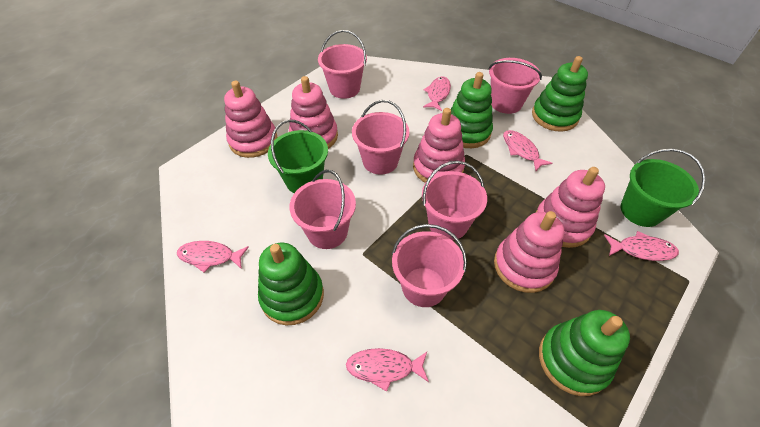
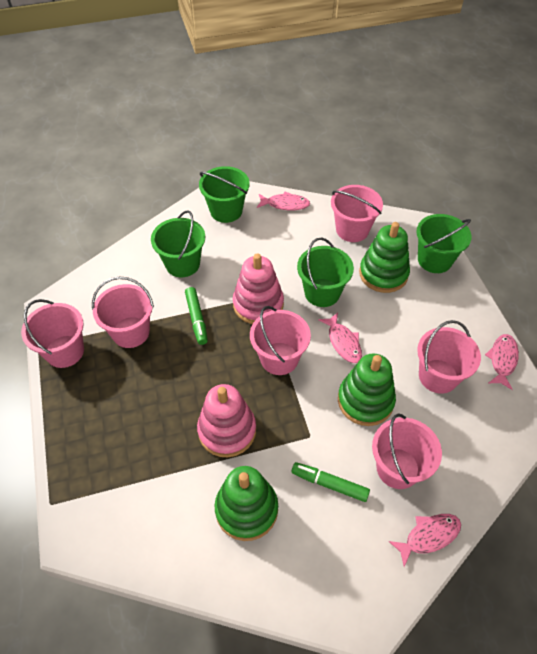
green bucket: [268,120,328,193] [621,149,706,227] = 2 -> [151,210,205,277] [199,166,250,223] [297,237,354,307] [416,214,472,273] = 4
green marker: none = 0 -> [185,287,208,345] [291,462,370,502] = 2
green stacking toy: [258,243,324,325] [451,72,493,148] [532,56,588,132] [539,310,630,396] = 4 -> [215,466,278,541] [338,354,396,426] [359,222,410,293] = 3
pink fish: [177,241,249,273] [346,348,429,392] [423,77,451,111] [503,130,552,171] [604,231,679,261] = 5 -> [257,191,310,210] [318,312,362,363] [388,514,461,567] [485,334,519,390] = 4
pink stacking toy: [224,81,278,158] [289,76,338,149] [413,108,465,183] [494,211,564,293] [536,167,605,248] = 5 -> [197,384,256,457] [233,253,284,324] = 2

